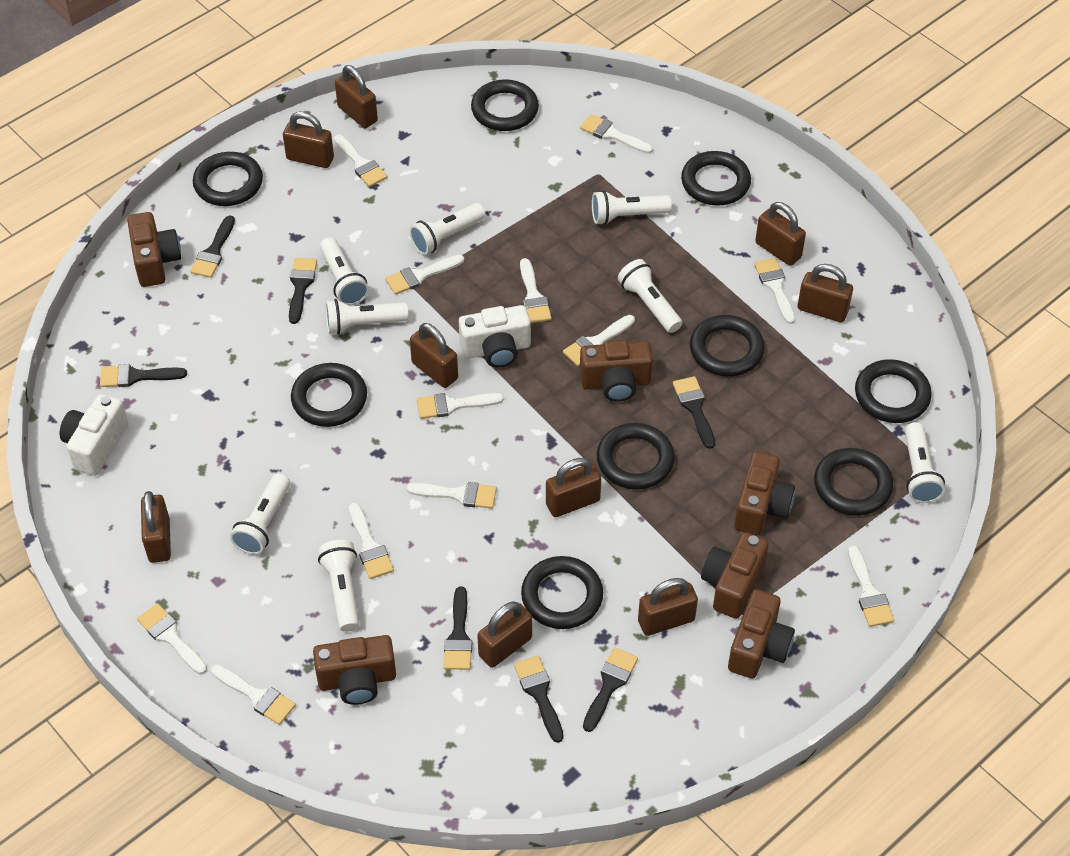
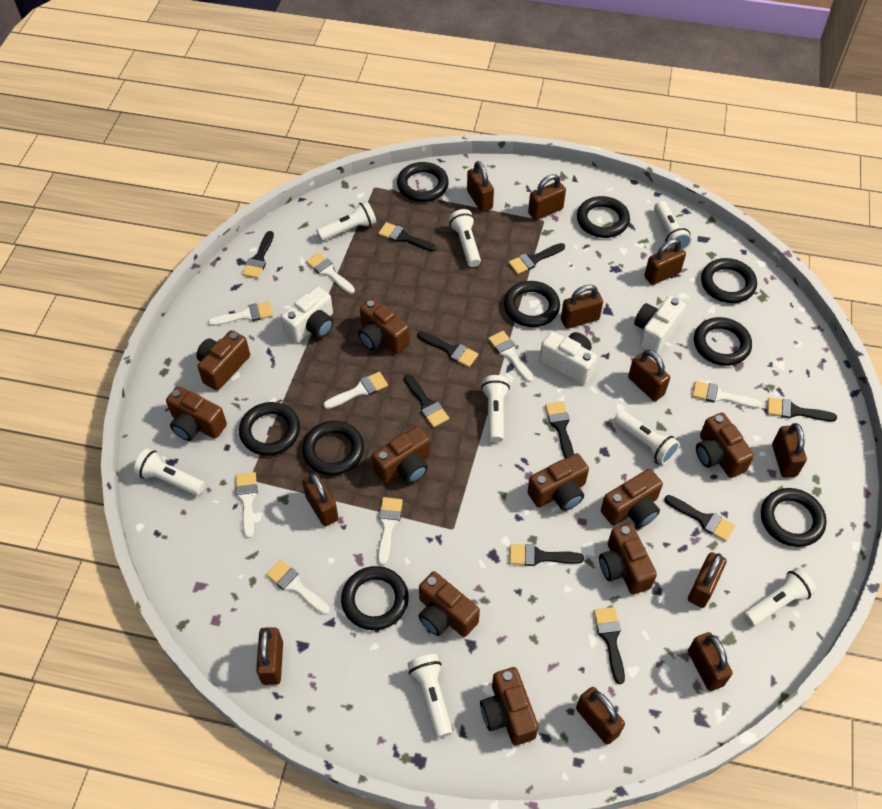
black brush: [100,364,187,387] [190,216,235,278] [289,258,317,324] [444,587,472,670] [514,655,564,743] [583,647,638,732] [673,376,715,449] = 7 -> [242,231,274,279] [378,222,436,251] [404,374,449,428] [417,331,478,367] [508,243,565,274] [509,544,584,566] [545,401,574,458] [594,607,625,684] [664,495,735,541] [767,397,837,421] = 10
brown camera: [127,212,181,287] [313,635,396,705] [580,340,653,402] [701,532,769,619] [728,589,795,679] [734,451,795,535] = 6 -> [166,386,227,441] [196,330,250,391] [358,298,410,354] [372,426,430,484] [418,571,480,637] [480,667,539,745] [527,453,589,511] [599,523,657,595] [601,469,663,528] [696,413,754,478] = 10
brown padlock: [141,491,171,563] [283,111,334,168] [335,65,378,128] [410,323,458,388] [477,601,532,668] [546,458,601,517] [638,578,698,636] [755,202,806,266] [798,264,853,322] = 9 -> [256,627,283,685] [302,473,339,526] [467,161,494,212] [528,174,566,220] [561,284,603,329] [576,687,625,745] [628,350,670,401] [644,239,686,285] [688,552,726,608] [688,632,733,691] [772,423,807,478] = 11
white brush: [137,603,207,674] [211,664,296,725] [334,134,387,187] [349,502,394,579] [385,254,464,295] [406,482,497,509] [417,393,504,419] [520,258,552,323] [563,315,635,366] [580,114,653,154] [754,258,796,324] [848,546,894,627] = 12 -> [208,302,273,326] [235,472,258,538] [266,560,330,615] [306,253,355,294] [323,372,388,409] [378,497,403,565] [488,331,533,382] [692,381,761,408] = 8
white camera: [60,394,128,476] [459,305,531,368] = 2 -> [281,286,334,343] [540,331,597,385] [634,296,685,353] = 3

